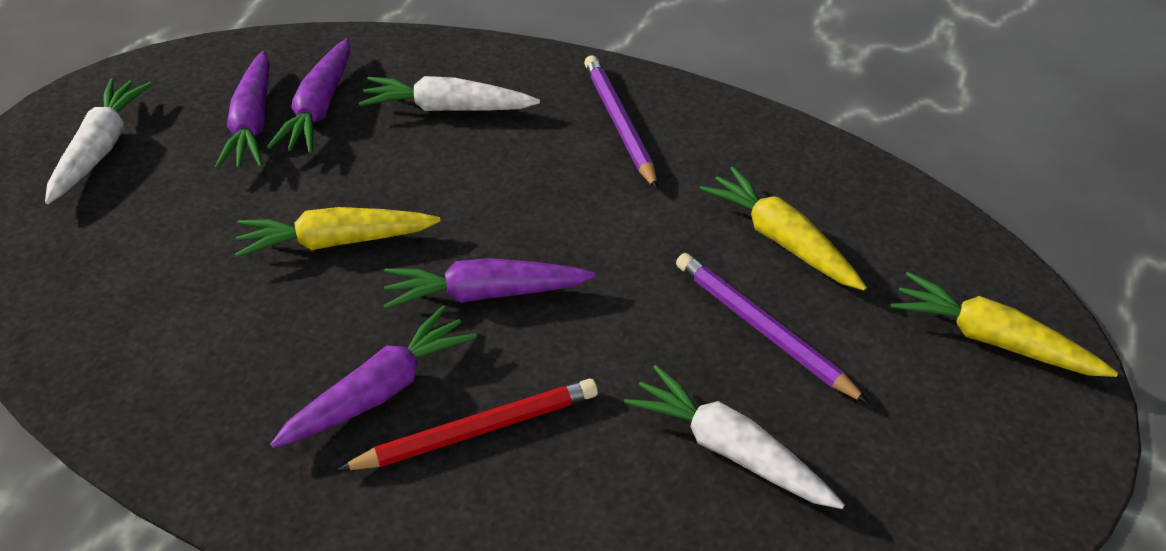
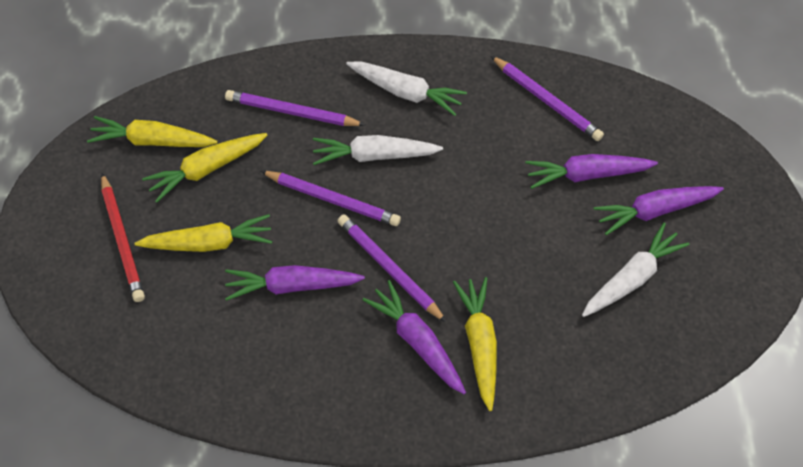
purple pencil: [584,55,658,189] [676,253,869,404] = 2 -> [225,90,365,126] [261,171,401,226] [338,214,447,323] [491,56,604,141] = 4
yellow carrot: [234,207,440,258] [700,167,867,291] [891,272,1118,377] = 3 -> [87,116,218,147] [134,214,272,252] [142,133,267,203] [453,277,497,411] = 4

